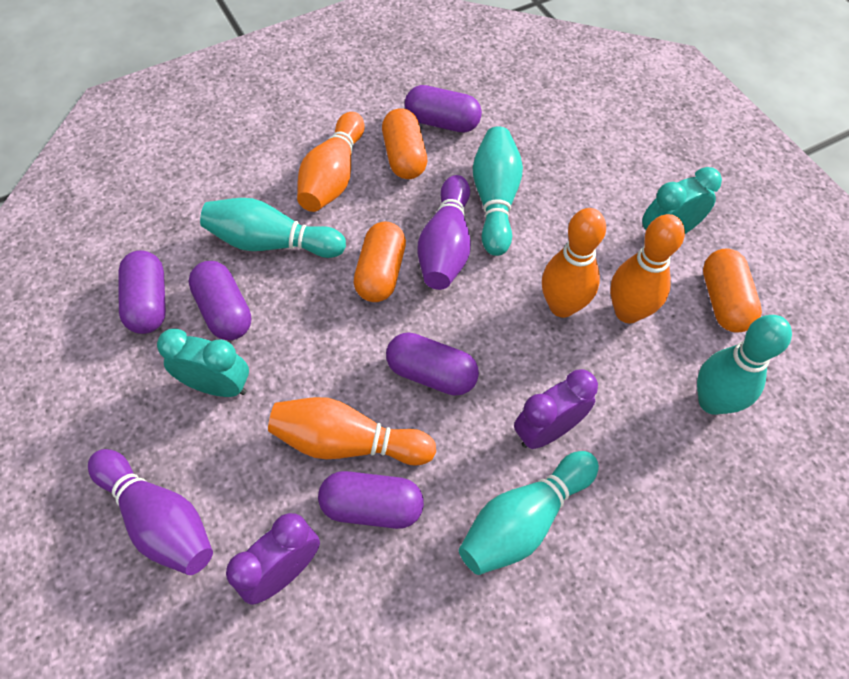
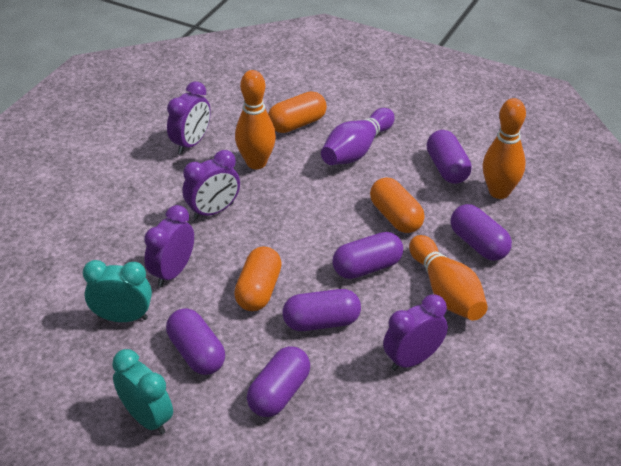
orange bowling pin: [268,397,436,466] [297,112,364,212] [542,208,606,318] [610,214,685,323] = 4 -> [235,70,276,169] [409,235,488,321] [483,98,526,199] = 3
purple bowling pin: [88,449,213,575] [418,175,471,290] = 2 -> [321,108,395,165] = 1
purple capsule: [118,250,166,334] [188,261,251,340] [318,471,424,529] [386,332,479,396] [405,85,482,133] = 5 -> [166,308,225,375] [247,346,310,417] [283,289,361,331] [333,232,403,279] [427,130,472,184] [451,204,512,261] = 6
purple clock: [226,513,320,605] [514,369,598,449] = 2 -> [144,205,194,287] [167,81,211,154] [182,150,240,220] [383,294,448,371] = 4
turquoise bowling pin: [200,198,346,258] [459,451,599,575] [473,126,523,256] [697,315,792,415] = 4 -> none = 0

